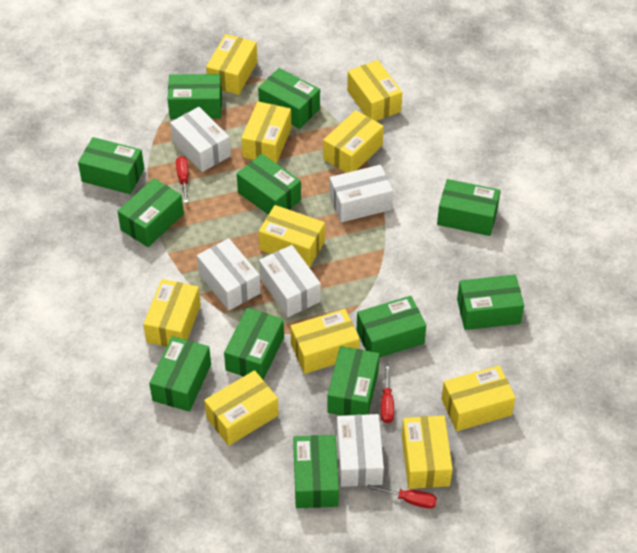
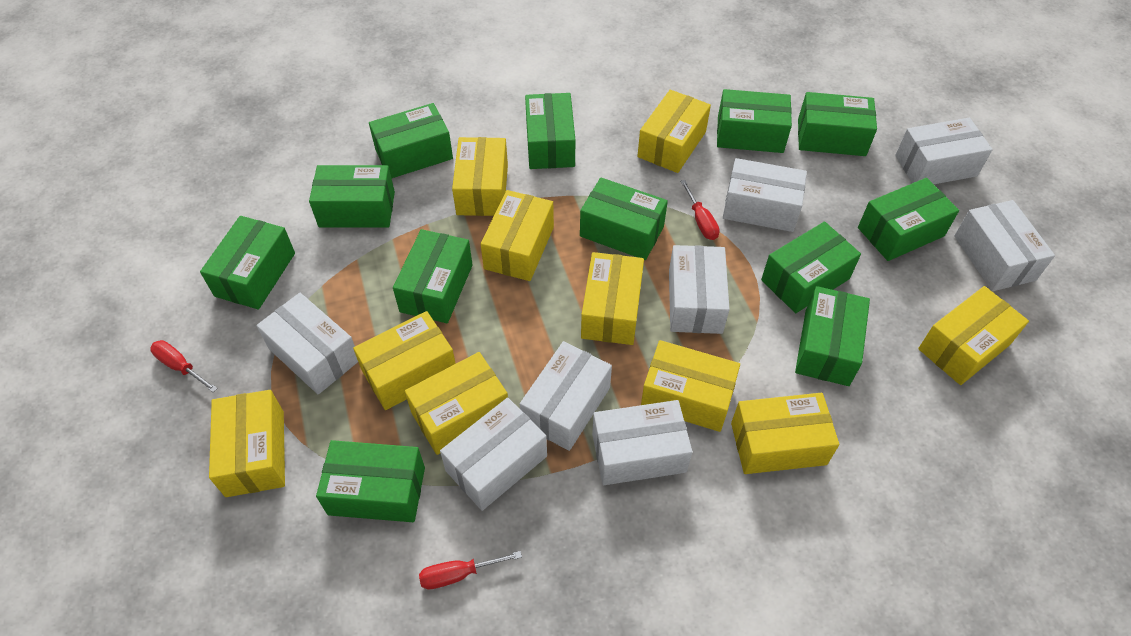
white box: [170,107,231,172] [197,238,261,311] [259,245,321,317] [329,165,393,223] [337,414,384,487] = 5 -> [256,293,358,395] [440,398,547,511] [520,341,612,451] [592,400,693,485] [669,245,730,334] [723,158,807,232] [895,118,993,184] [954,200,1055,291] = 8

